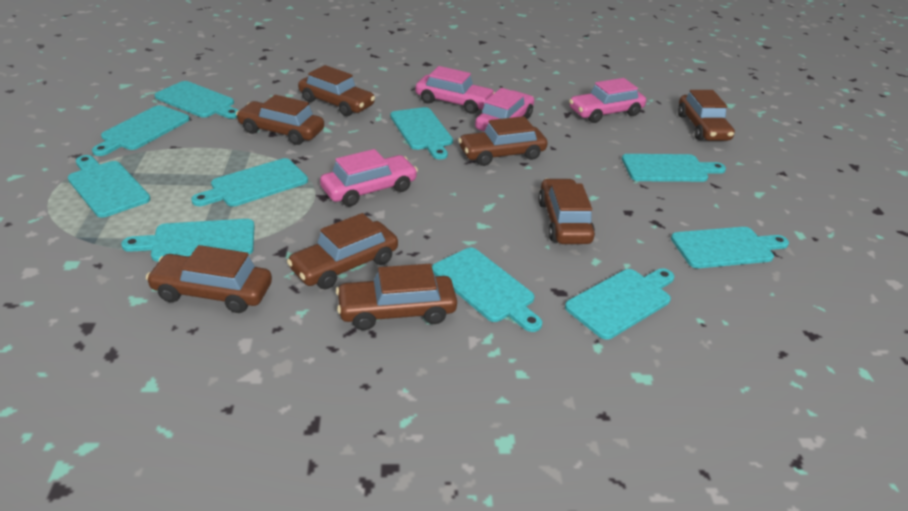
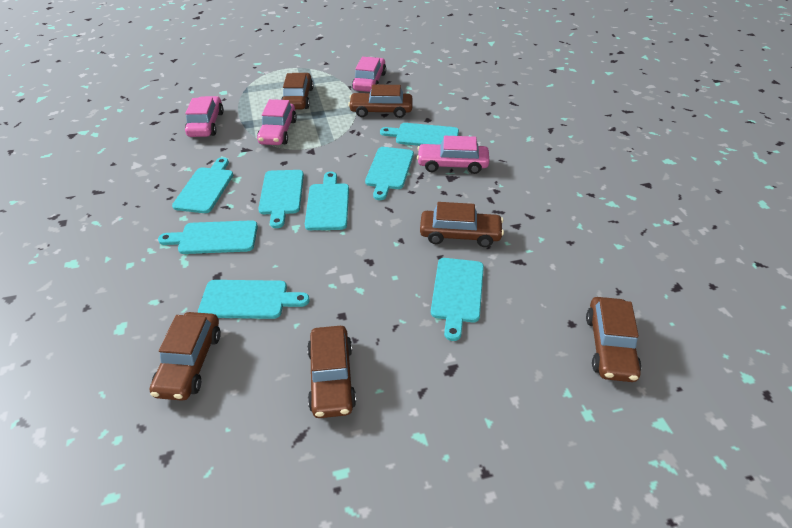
brown car: [146,245,272,313] [236,95,324,145] [287,213,398,289] [298,65,375,116] [336,264,457,330] [458,116,547,166] [538,178,595,244] [678,90,735,141] = 8 -> [150,312,221,401] [281,73,313,109] [307,326,356,418] [348,85,413,118] [420,202,504,247] [586,297,641,382] = 6
turquoise cutting board: [68,155,150,218] [92,105,190,156] [121,219,255,261] [154,81,238,119] [191,158,308,207] [390,107,453,160] [432,248,542,332] [565,268,674,340] [622,154,726,182] [671,227,789,268] = 10 -> [158,220,258,254] [172,157,233,213] [198,280,310,319] [258,170,304,228] [305,171,349,230] [365,147,414,200] [380,123,459,146] [431,258,484,341] = 8

